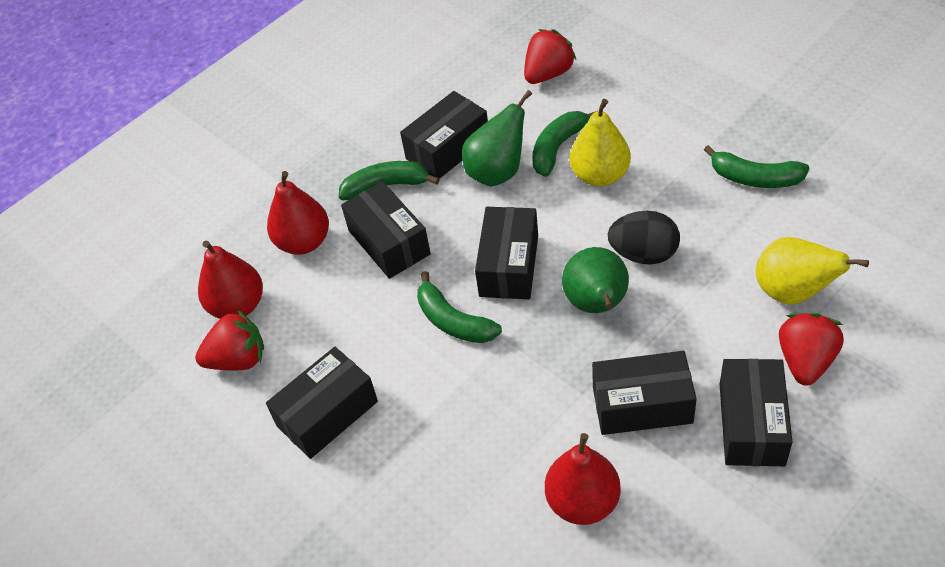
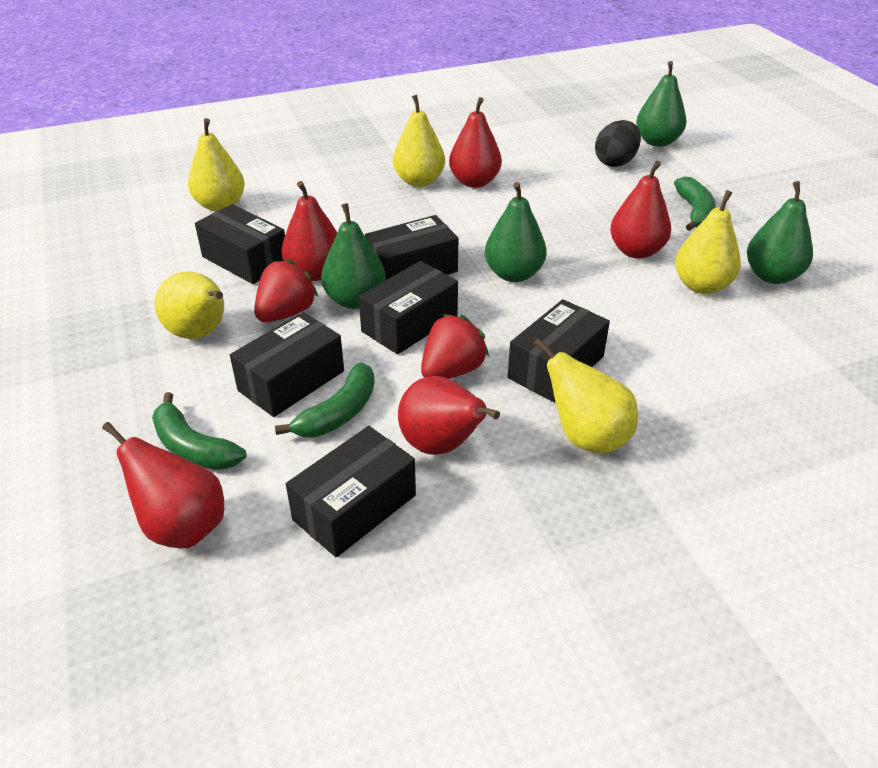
green banana: [339,161,439,200] [417,271,502,343] [532,111,597,177] [704,145,809,188] = 4 -> [152,392,246,470] [275,362,375,437] [674,177,716,231] = 3
green pear: [462,90,532,187] [562,247,629,313] = 2 -> [321,203,386,309] [485,182,547,282] [636,61,687,147] [747,181,813,284] = 4
red pear: [198,241,263,319] [267,171,329,254] [545,433,621,525] = 3 -> [102,422,224,548] [282,181,337,281] [398,376,500,455] [449,97,502,188] [610,161,671,259] = 5
red strawberry: [195,310,264,370] [524,29,576,84] [779,313,844,386] = 3 -> [254,259,318,322] [421,314,489,379] = 2
yellow pear: [570,99,631,187] [756,237,869,305] = 2 -> [155,271,224,339] [188,118,245,212] [393,95,445,187] [534,338,638,454] [675,190,741,294] = 5

